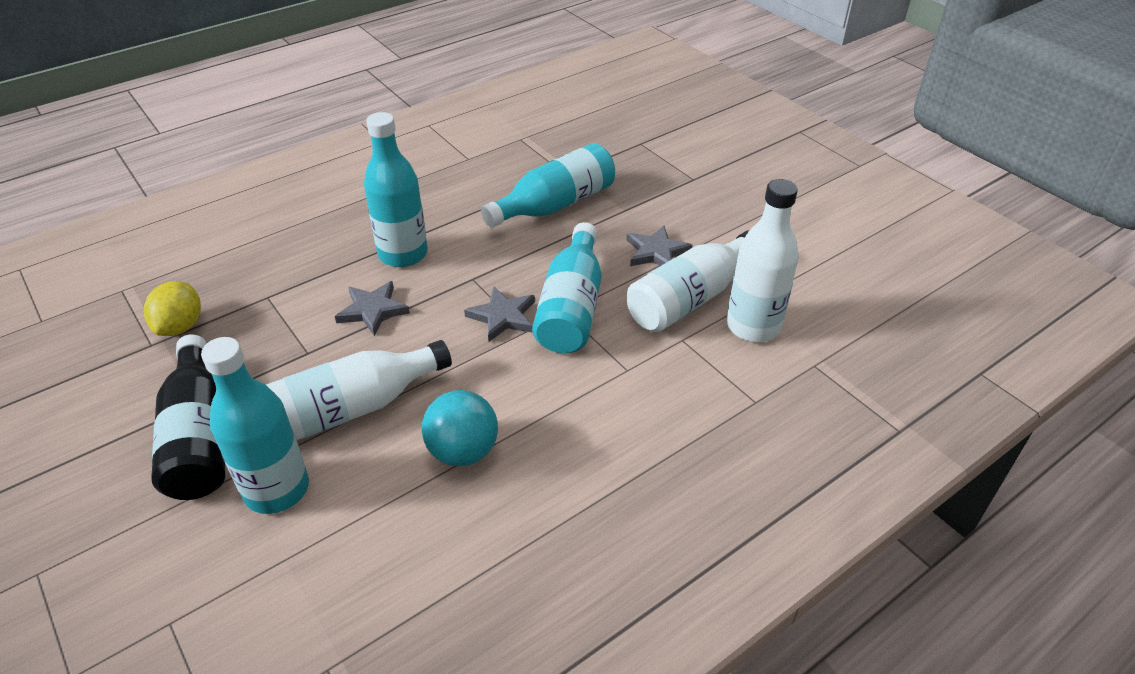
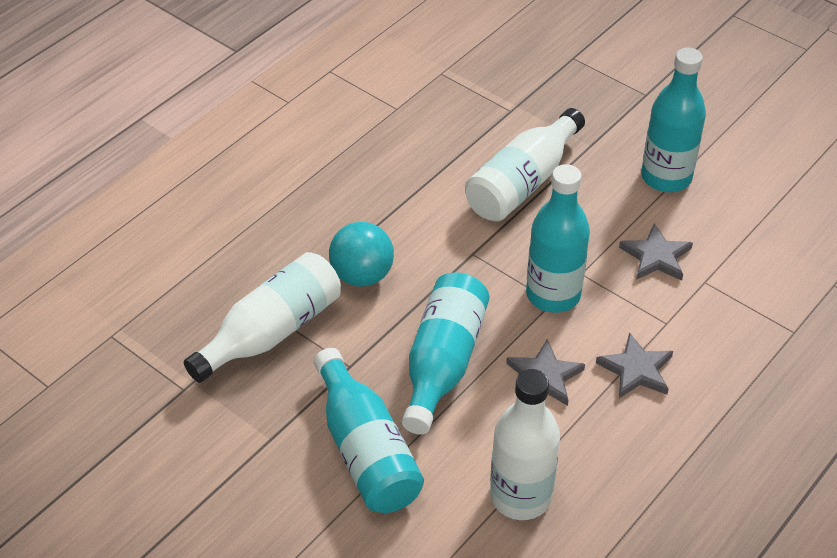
black bottle: [151,335,225,500] = 1 -> none = 0
yellow lemon: [144,281,201,336] = 1 -> none = 0

